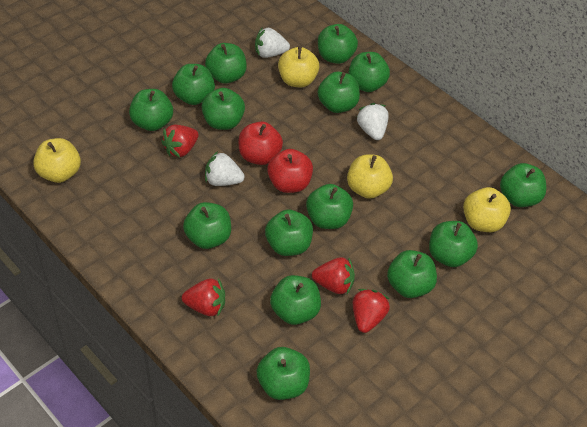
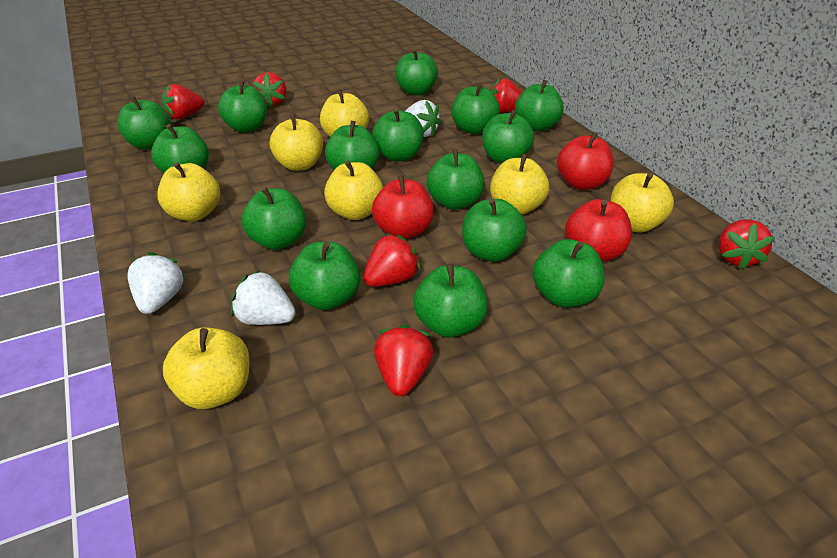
red apple: [239,121,283,165] [267,149,313,193] = 2 -> [372,175,434,239] [557,132,614,190] [565,199,632,262] = 3
red strawberry: [161,125,199,157] [182,278,225,316] [312,257,355,294] [353,289,390,333] = 4 -> [162,84,204,120] [252,72,286,108] [364,234,421,287] [374,324,433,396] [490,78,522,113] [718,219,775,270] = 6
yellow apple: [33,138,81,183] [278,46,319,87] [347,154,393,199] [463,187,511,232] = 4 -> [157,162,220,221] [163,327,250,409] [270,115,323,171] [320,89,369,137] [324,160,383,220] [490,154,549,215] [610,173,674,233] = 7

